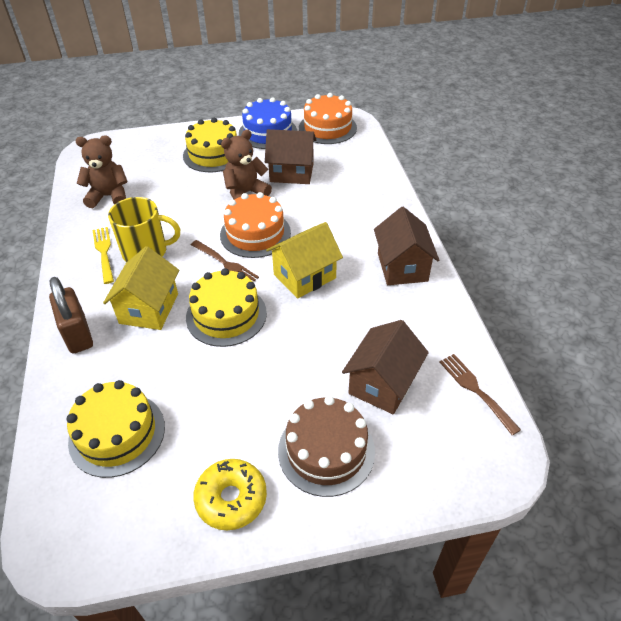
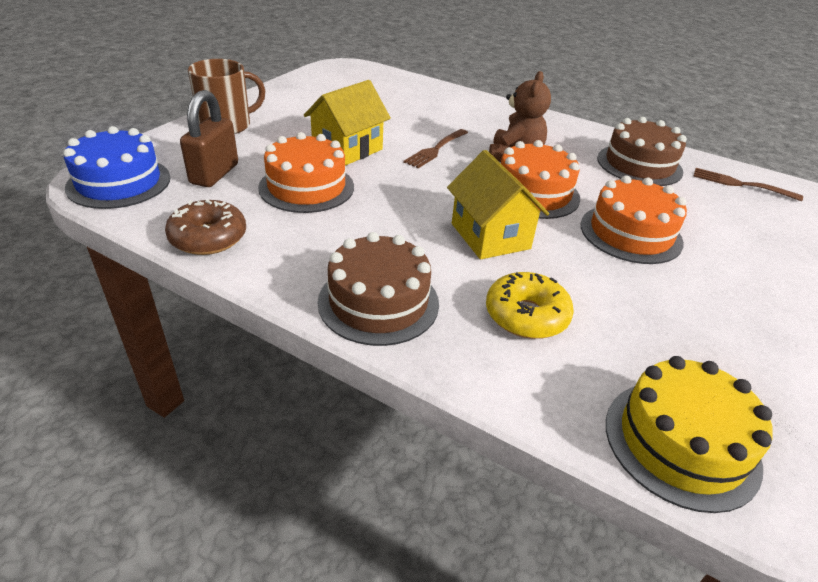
brown cake: [278,396,375,497] = 1 -> [318,232,439,346] [597,117,687,186] = 2
brown donut: none = 0 -> [165,199,246,255] = 1
brown house: [265,129,316,184] [342,320,429,414] [374,207,439,285] = 3 -> none = 0
brown mug: none = 0 -> [188,59,265,134] = 1
brown teddy bear: [76,136,128,208] [221,129,272,199] = 2 -> [489,71,551,162] = 1
orange cake: [220,192,291,258] [299,93,357,144] = 2 -> [258,132,354,213] [501,140,580,219] [581,176,687,264] = 3
yellow cake: [66,380,165,478] [183,118,237,172] [186,268,267,347] = 3 -> [606,356,773,513] = 1
yellow fork: [93,227,114,284] = 1 -> none = 0
yellow mug: [108,197,180,262] = 1 -> none = 0

